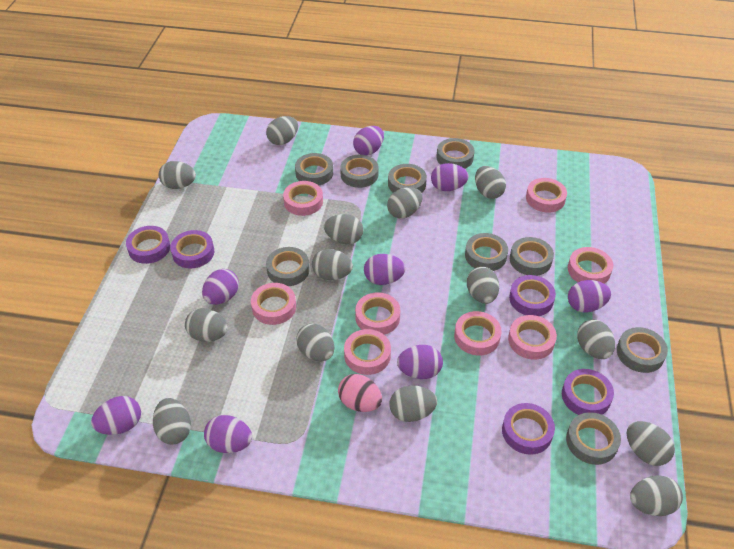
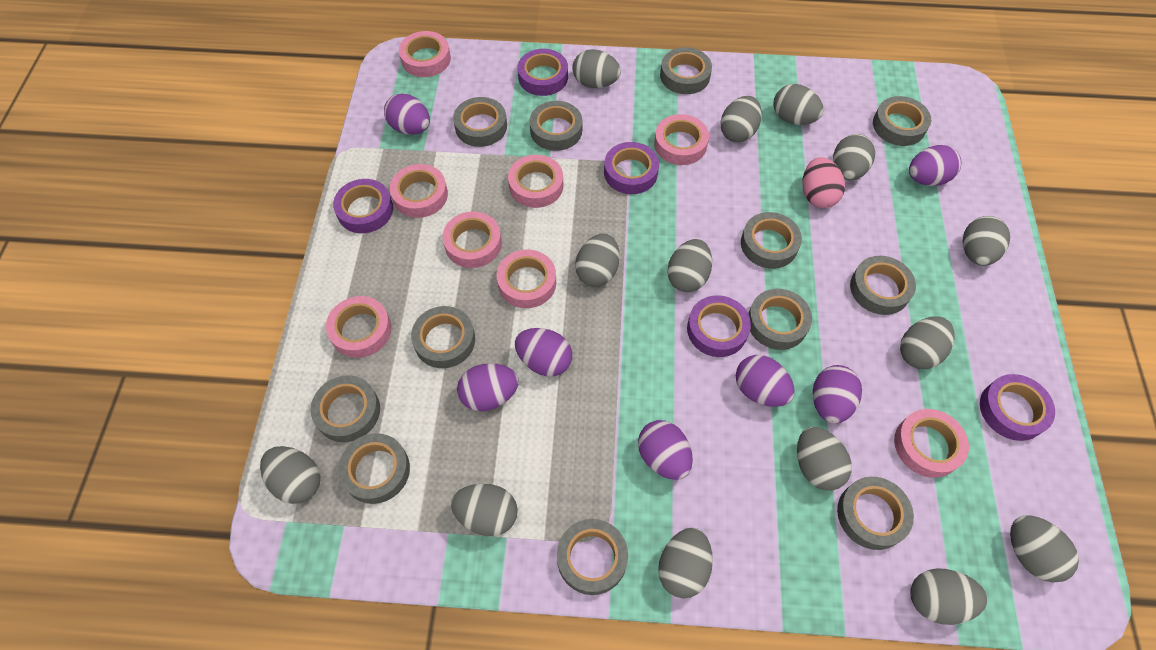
grey tape: [266,247,310,286] [295,153,333,185] [340,155,378,188] [388,164,427,193] [436,138,475,169] [465,233,508,271] [510,237,554,276] [566,412,621,465] [617,327,668,373] = 9 -> [310,375,380,442] [338,433,410,504] [411,306,475,368] [453,97,507,147] [530,101,582,151] [557,519,628,595] [660,47,712,94] [741,212,802,269] [748,289,812,350] [837,477,914,550] [850,256,916,315] [873,96,931,146] = 12
purple egg: [91,396,141,435] [202,269,239,305] [204,415,252,453] [353,126,384,155] [364,254,406,285] [397,345,443,379] [431,163,469,191] [568,280,611,313] = 8 -> [384,93,430,135] [457,363,519,411] [515,328,572,377] [638,420,693,480] [736,355,795,407] [813,365,862,424] [909,145,961,186] = 7

